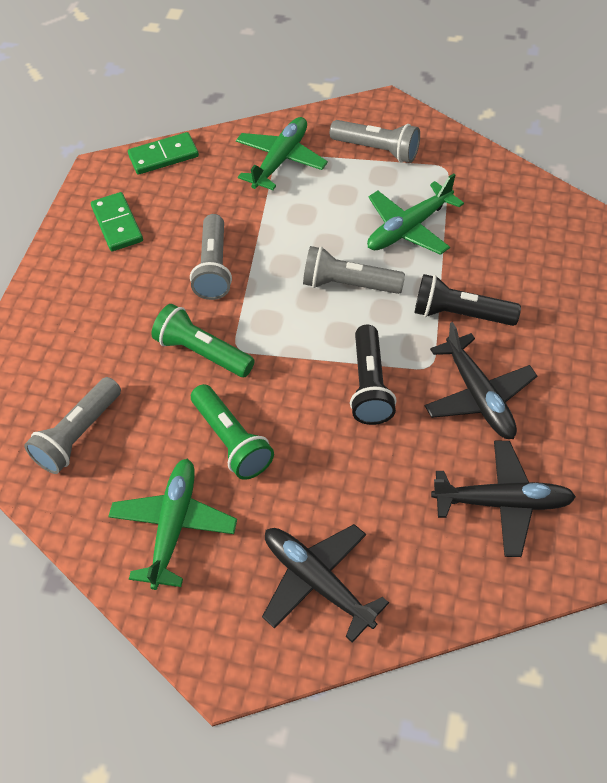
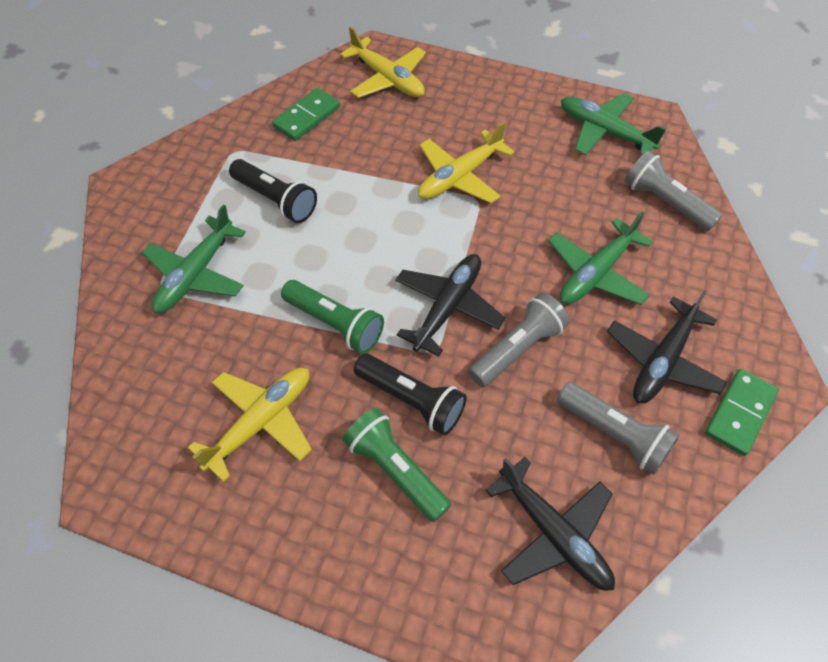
grey flashlight: [24,377,121,474] [190,214,232,300] [303,246,405,294] [330,120,420,163] = 4 -> [468,293,570,387] [557,382,680,475] [624,151,722,231] = 3
yellow plane: none = 0 -> [188,368,312,482] [340,26,426,98] [418,122,514,203] = 3

